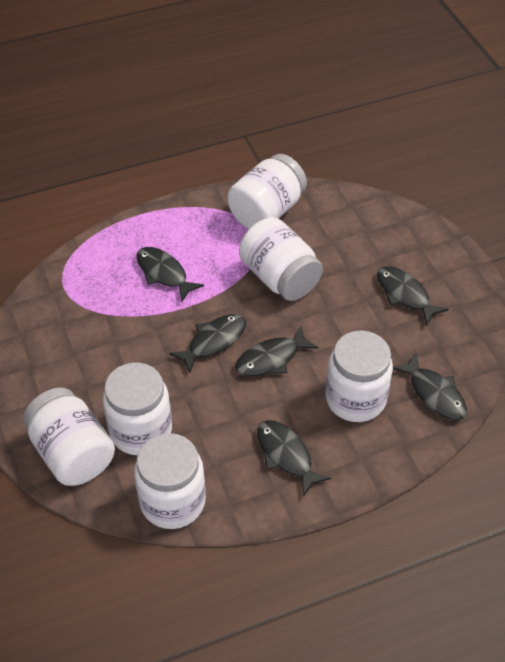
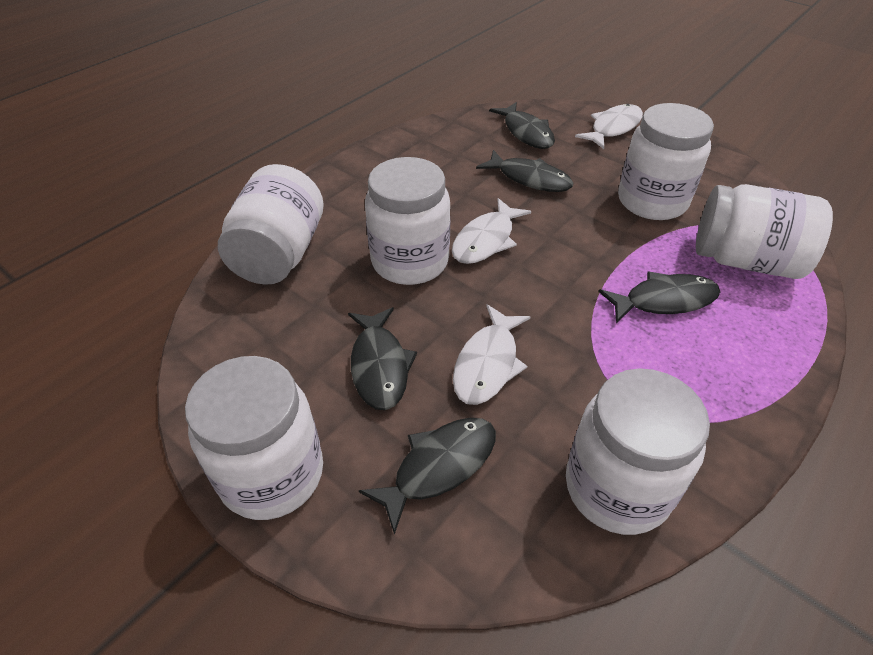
black fish: [136,247,204,301] [169,314,246,373] [235,326,318,376] [257,420,331,497] [377,266,449,326] [393,353,467,420] = 6 -> [348,307,417,410] [359,418,496,535] [476,150,573,192] [489,102,555,149] [598,272,720,323] = 5
white fish: none = 0 -> [452,198,531,264] [453,304,530,405] [575,104,643,149] = 3

